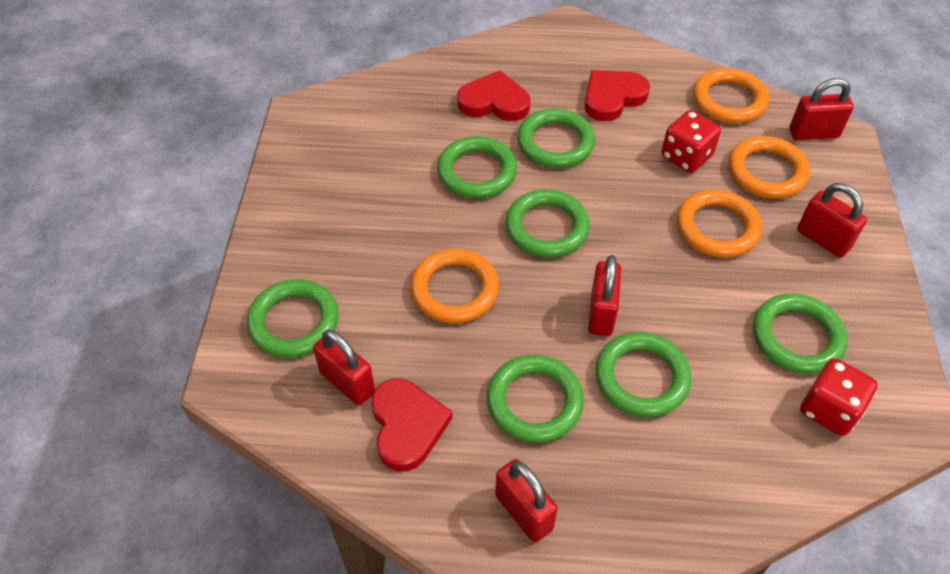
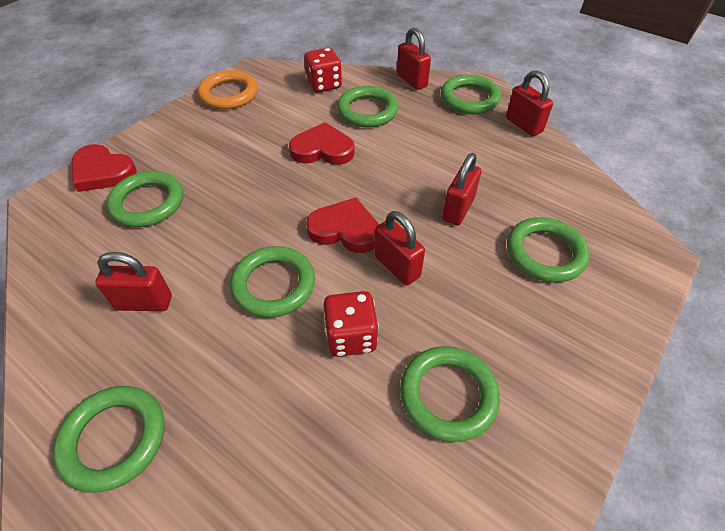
orange ring: [410,248,499,323] [677,189,762,258] [693,68,769,123] [728,136,810,198] = 4 -> [198,70,258,110] = 1

